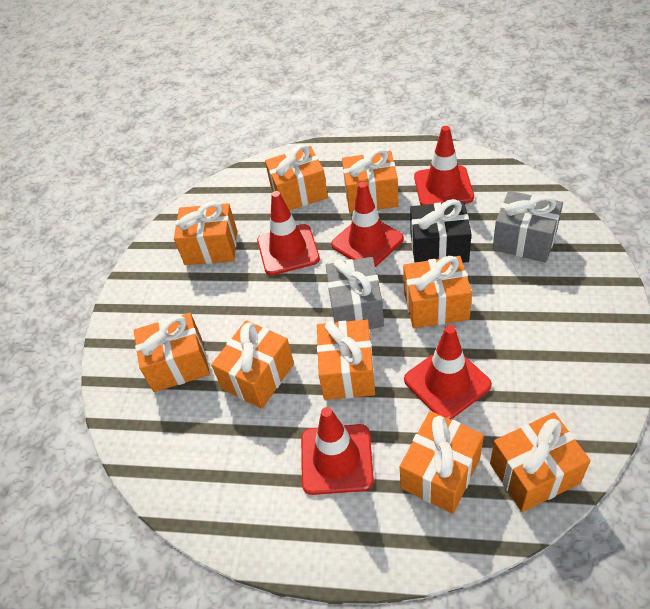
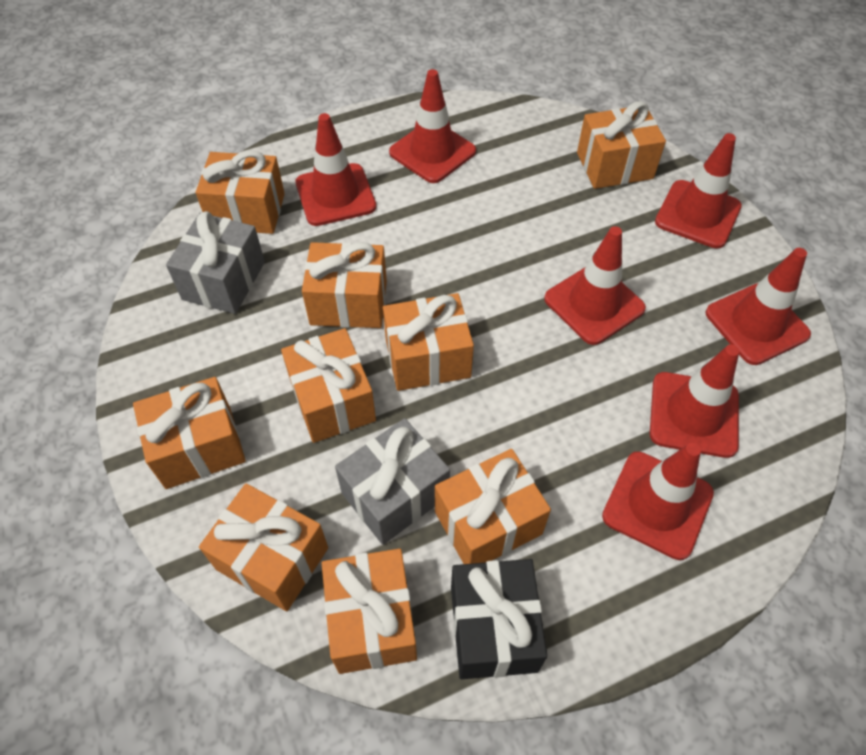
red traffic cone: [257,191,320,275] [301,407,374,495] [331,182,404,267] [404,325,492,420] [414,126,474,205] = 5 -> [295,113,376,226] [389,69,476,183] [544,226,646,345] [602,443,714,560] [650,344,739,458] [655,133,742,249] [705,248,811,365] = 7

